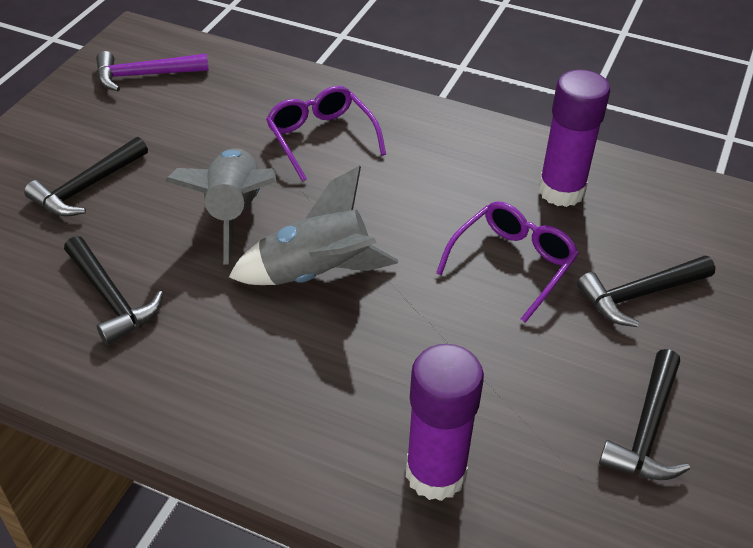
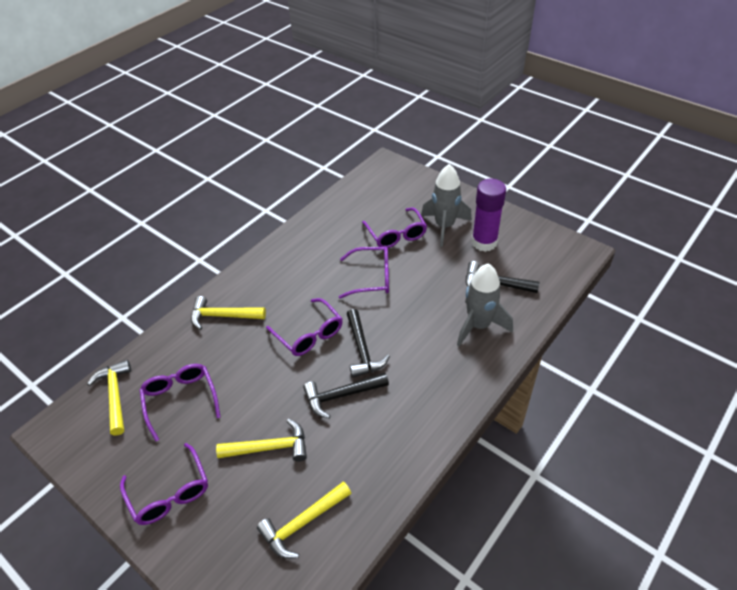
black hammer: [24,137,148,217] [64,236,163,345] [577,256,715,327] [599,349,690,480] = 4 -> [303,373,389,419] [347,309,390,377] [466,261,539,293] = 3
purple glasses: [266,86,386,182] [436,201,579,323] = 2 -> [120,443,208,525] [139,364,221,441] [266,298,343,356] [339,247,389,299] [362,208,427,248] = 5
purple glue stick: [406,344,484,501] [539,70,610,207] = 2 -> [472,179,506,252] = 1
purple hammer: [96,51,209,91] = 1 -> none = 0
yellow hammer: none = 0 -> [87,360,131,436] [191,296,266,330] [216,419,307,462] [257,481,352,559] = 4

